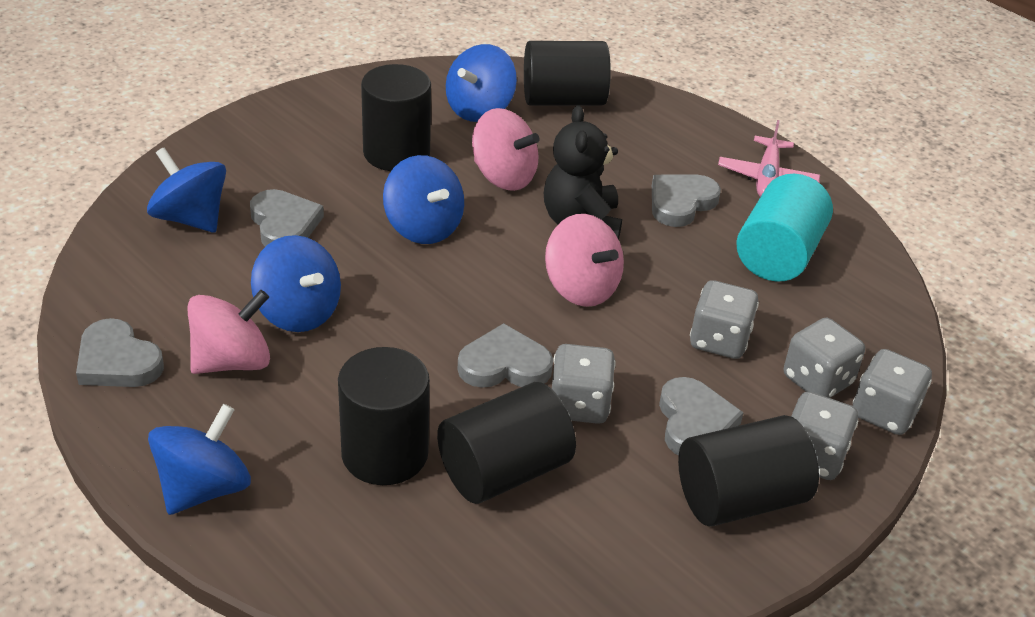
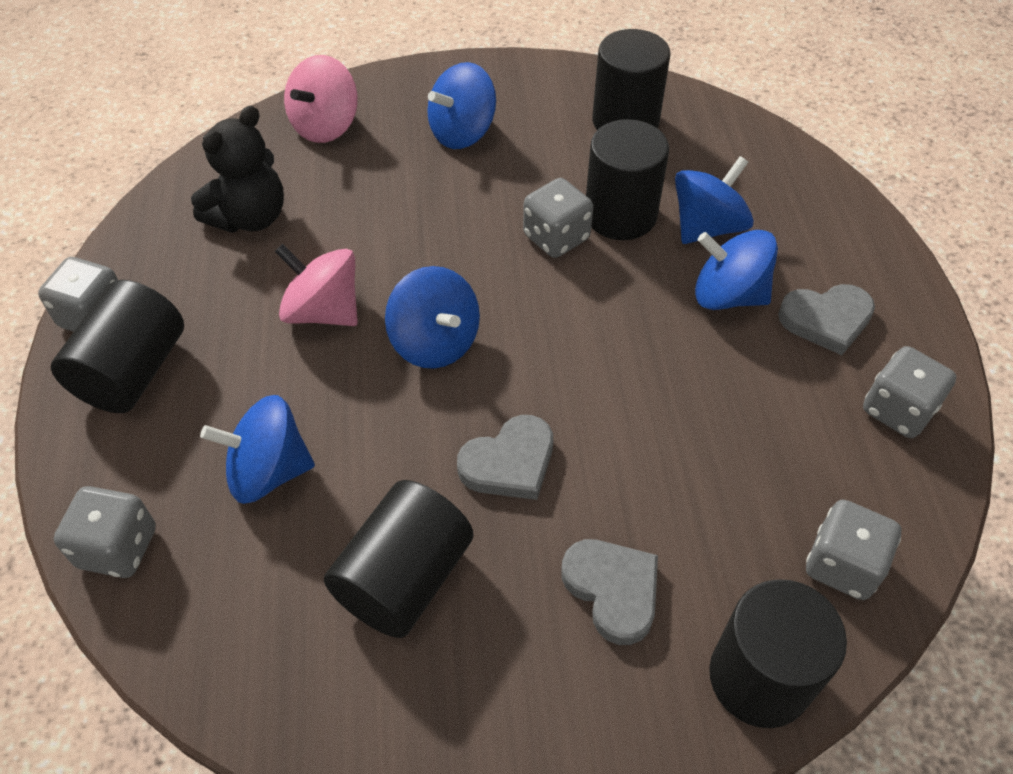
grey heart: [76,318,164,387] [250,189,324,247] [458,323,553,388] [652,175,721,227] [659,377,744,455] = 5 -> [457,415,553,500] [561,539,658,645] [778,284,875,355] = 3
pink plane: [718,120,820,197] = 1 -> none = 0
pink spinning top: [187,290,270,374] [472,108,540,191] [545,214,624,307] = 3 -> [275,244,358,326] [284,55,358,143] = 2
turquoise cylinder: [736,174,833,282] = 1 -> none = 0

